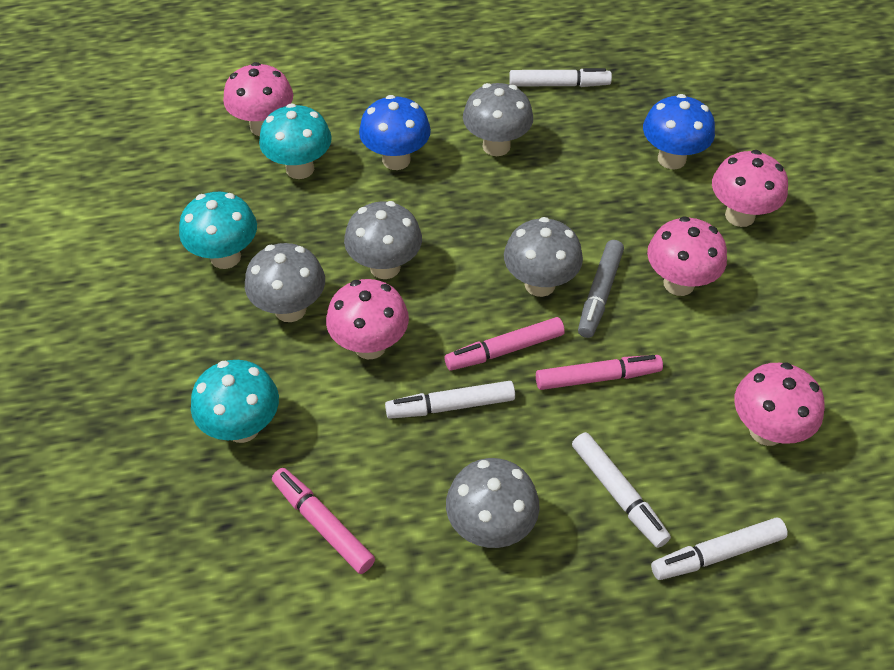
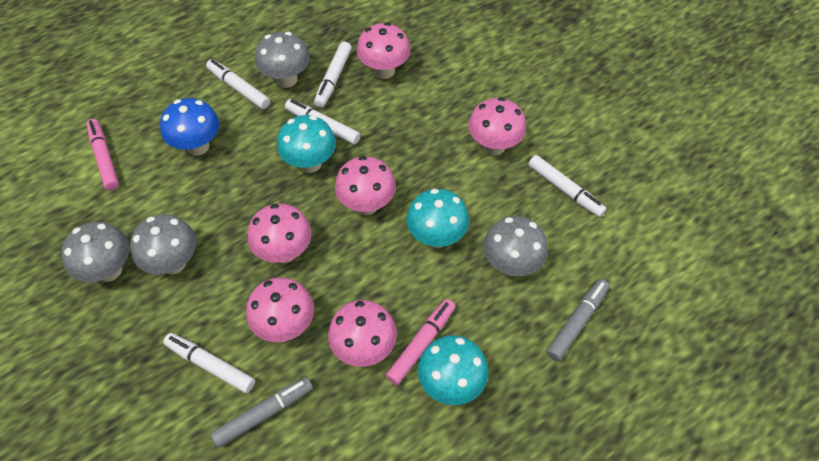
blue mushroom: [359,95,431,170] [643,94,715,169] = 2 -> [160,98,219,156] = 1
grey marker: [578,240,624,338] = 1 -> [210,377,313,448] [546,279,609,361] = 2
grey mushroom: [245,243,325,322] [344,201,422,279] [446,458,540,548] [463,83,533,156] [504,217,583,297] = 5 -> [61,222,130,282] [130,214,196,274] [255,32,310,88] [483,216,548,276] = 4
pink marker: [272,468,375,574] [445,317,565,371] [536,355,663,390] = 3 -> [87,119,119,190] [386,299,456,385] = 2
pink mushroom: [223,62,293,136] [326,279,409,359] [647,216,727,296] [712,150,788,227] [734,362,825,446] = 5 -> [246,277,314,342] [248,204,311,263] [328,300,397,367] [335,156,396,215] [357,22,411,79] [468,97,526,155] = 6
white marker: [385,381,515,419] [509,68,612,87] [572,432,671,548] [651,518,788,580] = 4 -> [163,333,255,393] [206,59,270,109] [285,99,361,145] [314,42,352,108] [528,155,607,217] = 5

